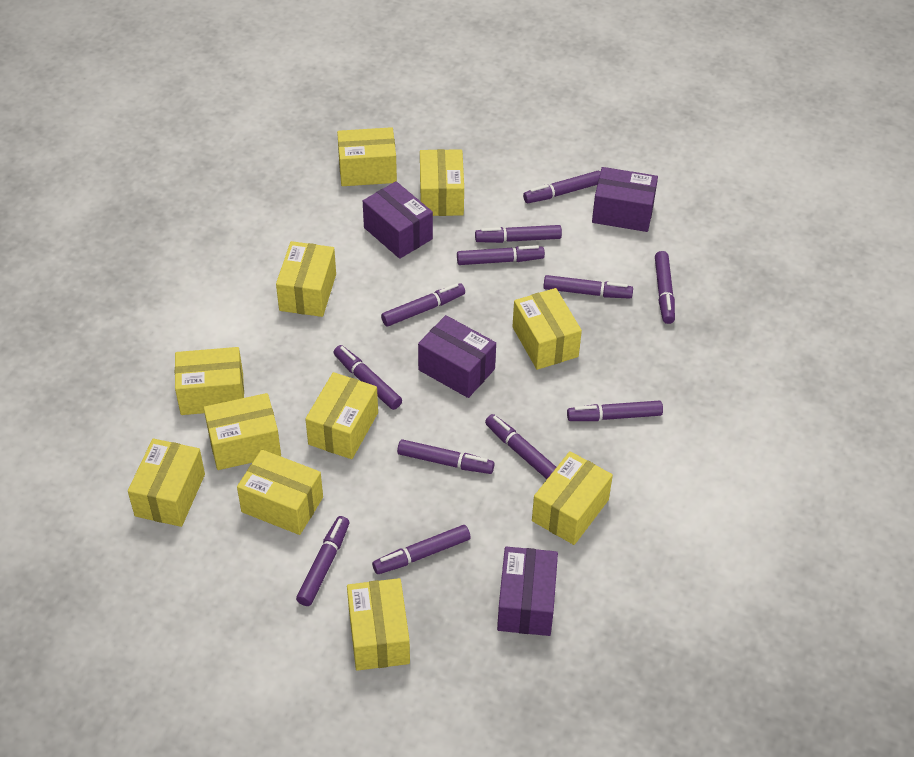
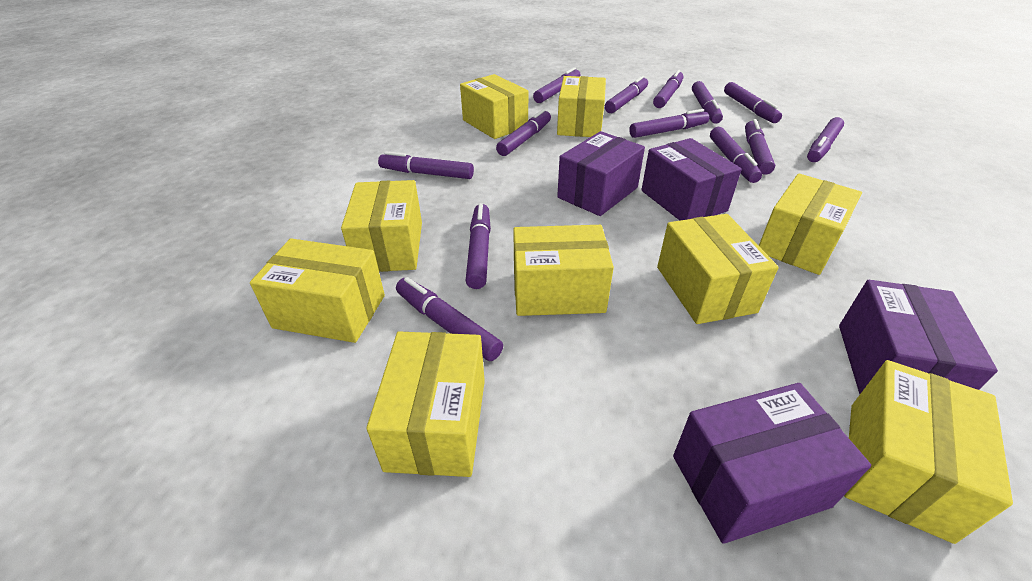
purple marker: [296,516,350,606] [334,345,402,410] [372,525,471,574] [381,283,465,327] [397,439,495,474] [457,245,545,265] [475,225,562,243] [485,414,556,479] [523,171,600,203] [543,275,633,298] [567,401,663,421] [655,251,675,324] = 12 -> [378,151,474,179] [396,277,503,361] [465,203,491,289] [496,109,551,156] [533,67,581,103] [605,76,648,113] [629,109,709,138] [653,70,684,108] [692,81,723,124] [710,127,762,183] [724,82,782,123] [745,119,775,175] [807,117,844,162] = 13
yellow box: [128,438,205,527] [175,347,244,415] [204,393,281,470] [237,450,323,535] [276,241,336,317] [305,372,378,459] [337,127,397,186] [347,578,410,671] [420,149,464,216] [512,288,582,370] [532,451,613,545] = 11 -> [250,239,385,343] [341,180,422,272] [367,331,485,477] [460,74,528,139] [513,225,614,316] [557,76,606,137] [657,214,779,324] [759,174,862,275] [844,360,1013,544] = 9

